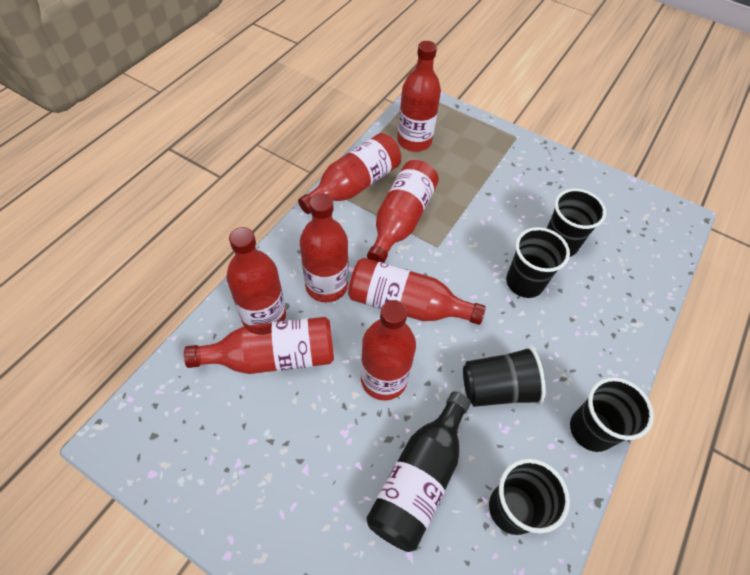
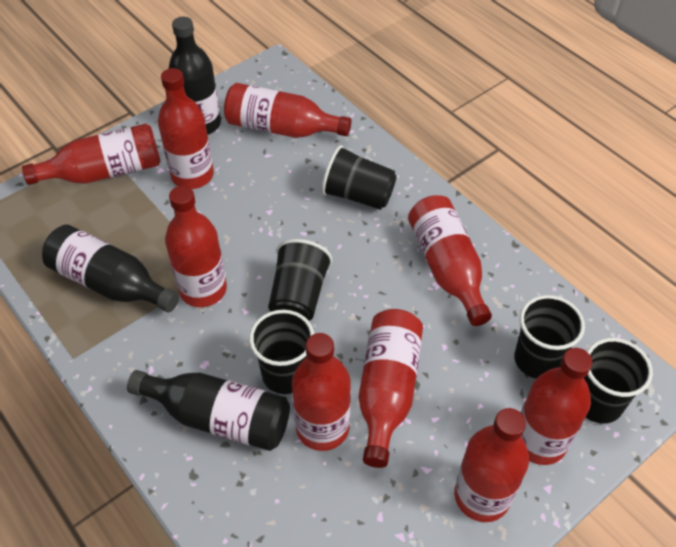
black bottle: [366,391,471,552] = 1 -> [42,225,179,312] [127,370,290,451] [168,17,221,135] = 3
red bottle: [184,317,334,374] [226,227,286,326] [298,133,401,214] [300,193,348,302] [348,258,486,325] [361,300,416,400] [367,160,439,263] [397,41,441,152] = 8 -> [22,124,161,185] [158,68,214,189] [165,186,227,307] [224,83,351,138] [292,333,351,451] [359,309,423,468] [408,195,492,326] [454,408,529,522] [521,348,592,465] = 9

